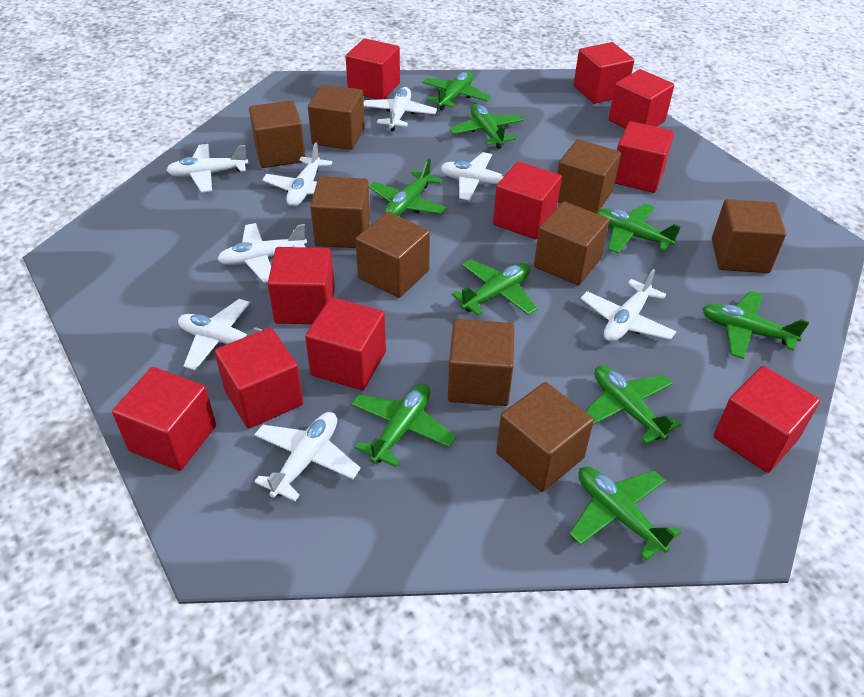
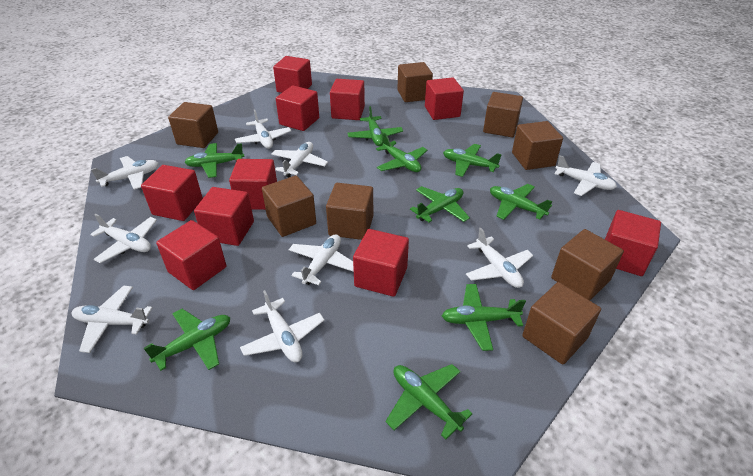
brown cube: [249,101,305,168] [308,84,365,150] [310,176,370,248] [355,212,430,298] [448,319,514,406] [496,382,594,492] [534,202,609,285] [557,139,621,213] [712,199,786,273] = 9 -> [168,102,218,148] [262,176,316,237] [326,183,373,240] [397,62,433,102] [483,92,523,137] [512,121,563,170] [522,282,601,365] [551,229,624,301] = 8
white plane: [166,144,248,192] [178,299,262,370] [217,223,307,283] [254,412,361,501] [262,142,332,207] [364,87,437,131] [441,152,514,200] [581,269,676,342] = 8 -> [72,286,153,353] [90,214,157,263] [91,156,159,190] [235,110,291,149] [240,290,324,362] [271,142,328,177] [289,234,354,285] [466,227,533,288] [554,155,617,196] = 9

